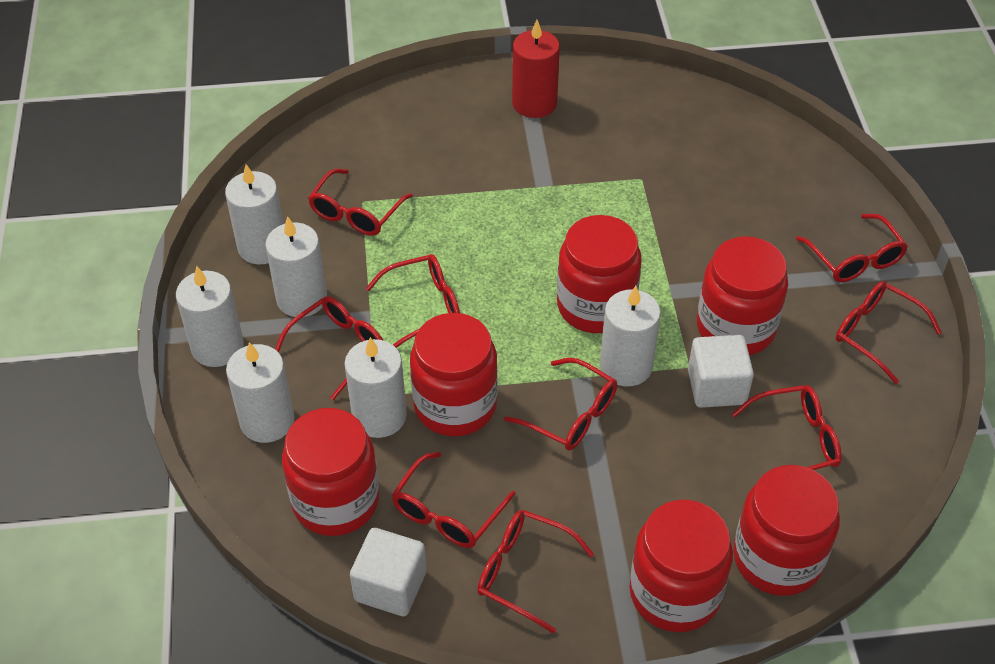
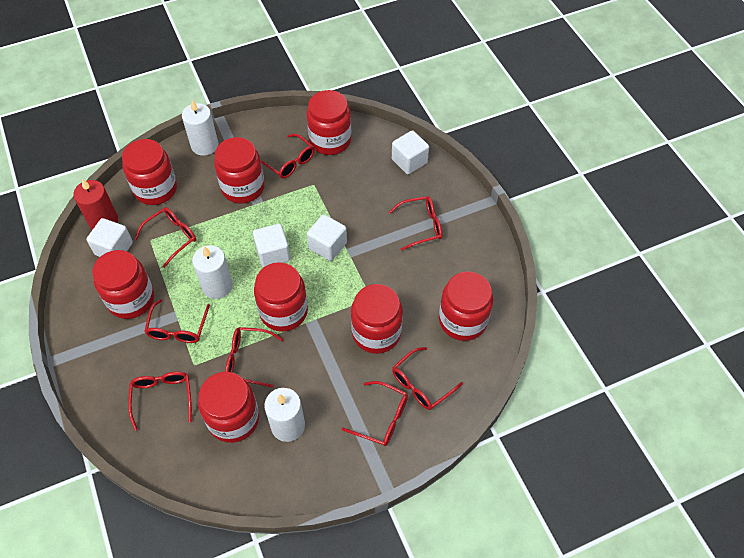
red glasses: [275,296,384,400] [308,169,413,236] [365,254,460,348] [392,452,515,548] [477,510,594,634] [504,358,617,451] [732,385,842,470] [796,214,908,282] [836,281,942,384] = 9 -> [128,371,192,431] [135,207,196,268] [144,299,210,343] [225,327,283,388] [261,134,315,179] [342,381,408,446] [389,196,442,251] [392,347,463,410] = 8
red jar: [282,408,379,536] [410,313,498,436] [557,215,642,333] [629,500,733,632] [697,236,788,355] [733,465,840,596] = 6 -> [92,250,155,319] [122,139,177,205] [198,372,259,443] [214,137,265,204] [254,262,308,332] [307,90,352,155] [351,284,403,354] [439,272,493,341] = 8
white candle: [176,266,244,367] [225,164,284,264] [226,342,294,443] [265,216,327,317] [344,337,407,438] [600,286,661,386] = 6 -> [182,100,218,156] [192,245,233,299] [264,388,305,442] = 3
white cube: [350,528,427,616] [688,335,754,408] = 2 -> [86,218,133,257] [253,223,290,268] [307,214,347,261] [392,130,429,174] = 4

